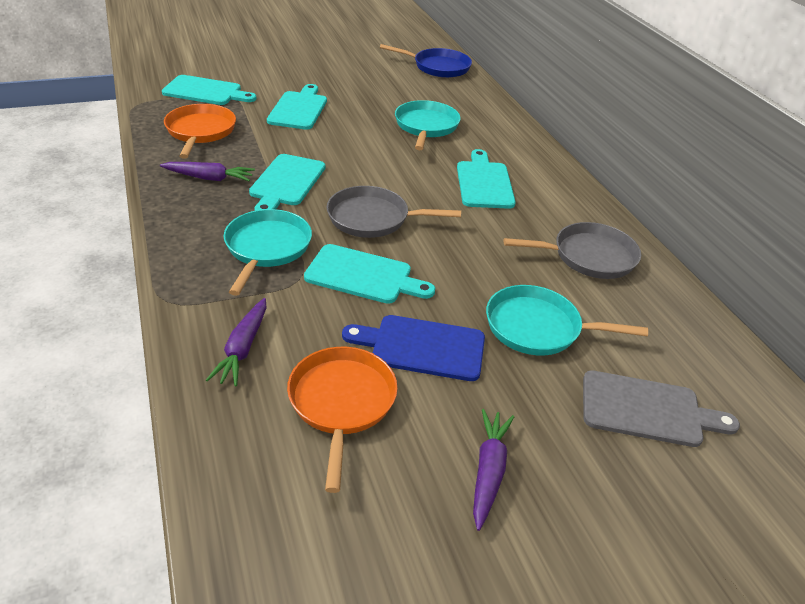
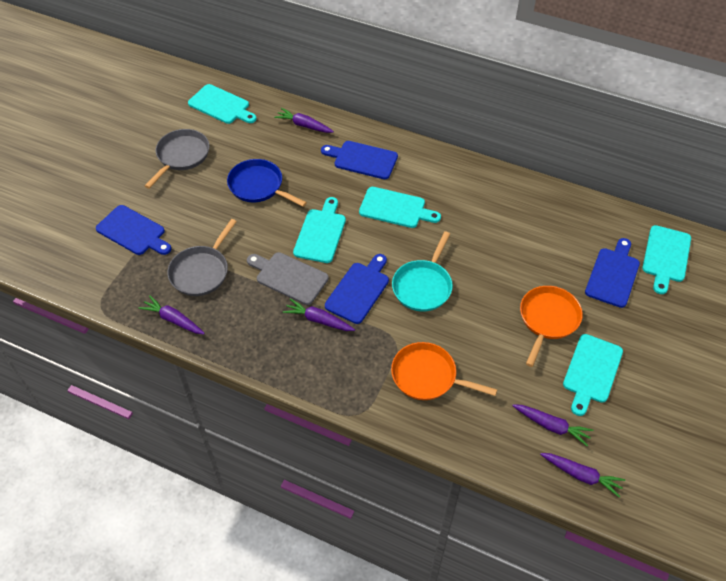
blue cutting board: [342,315,485,381] = 1 -> [96,205,171,255] [321,141,398,179] [325,254,389,324] [585,238,640,308] = 4
purple carrot: [160,162,255,181] [206,298,266,387] [473,409,514,531] = 3 -> [139,295,205,334] [274,108,334,133] [283,298,355,331] [512,404,593,446] [540,453,625,497] = 5
turquoise pan: [223,209,312,296] [395,100,461,150] [486,285,648,355] = 3 -> [392,231,453,311] = 1

